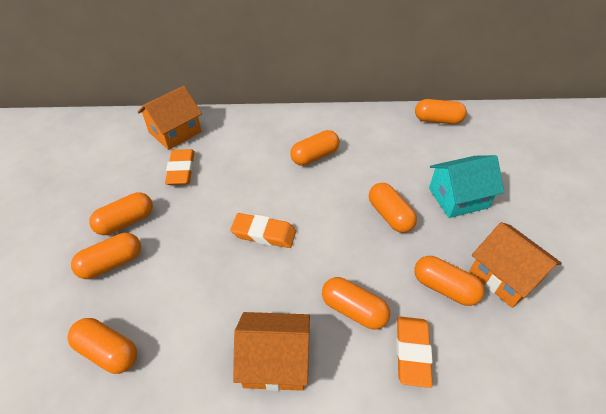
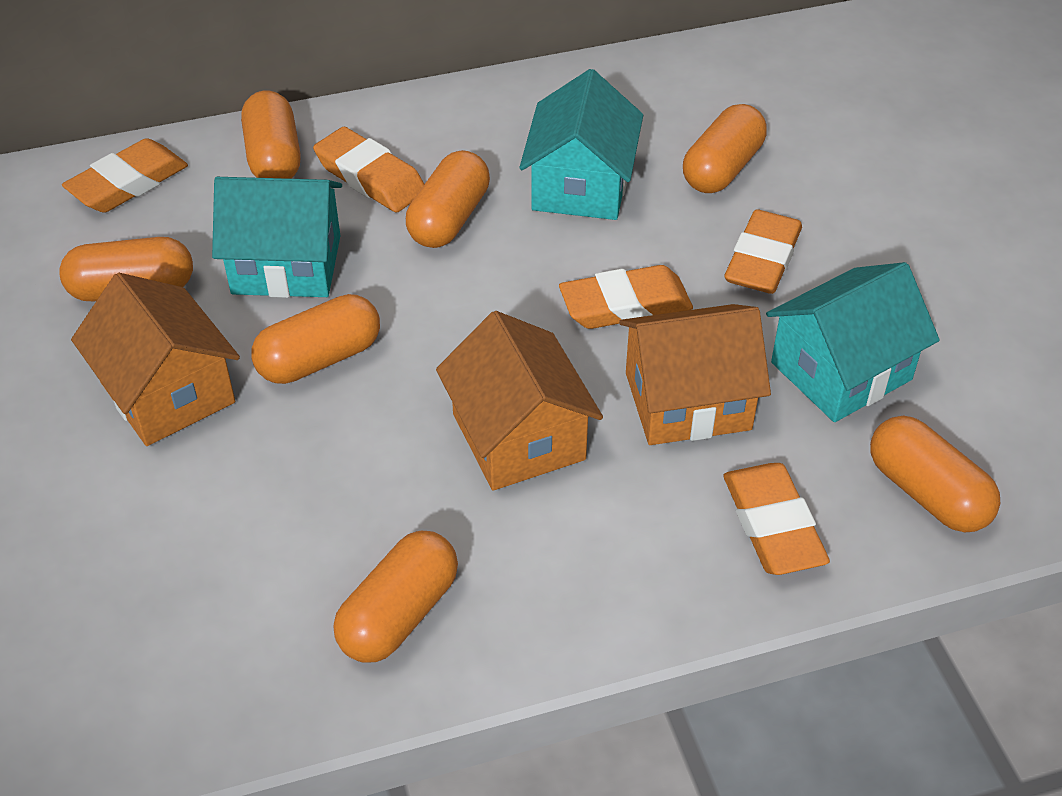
orange capsule: [68,318,137,374] [71,233,141,279] [89,192,153,235] [290,130,340,166] [322,277,390,330] [369,183,417,233] [414,256,484,306] [415,99,467,124] = 8 -> [59,237,193,301] [241,91,301,179] [251,294,380,384] [334,531,458,662] [406,150,490,248] [683,104,767,193] [870,416,1001,532] = 7
orange eraser: [165,149,195,185] [230,213,296,248] [396,317,433,388] = 3 -> [62,138,188,213] [313,127,424,213] [559,265,693,329] [723,463,830,575] [724,209,802,294] = 5
turquoise house: [429,155,504,218] = 1 -> [212,177,342,298] [519,69,643,220] [766,262,940,422] = 3

